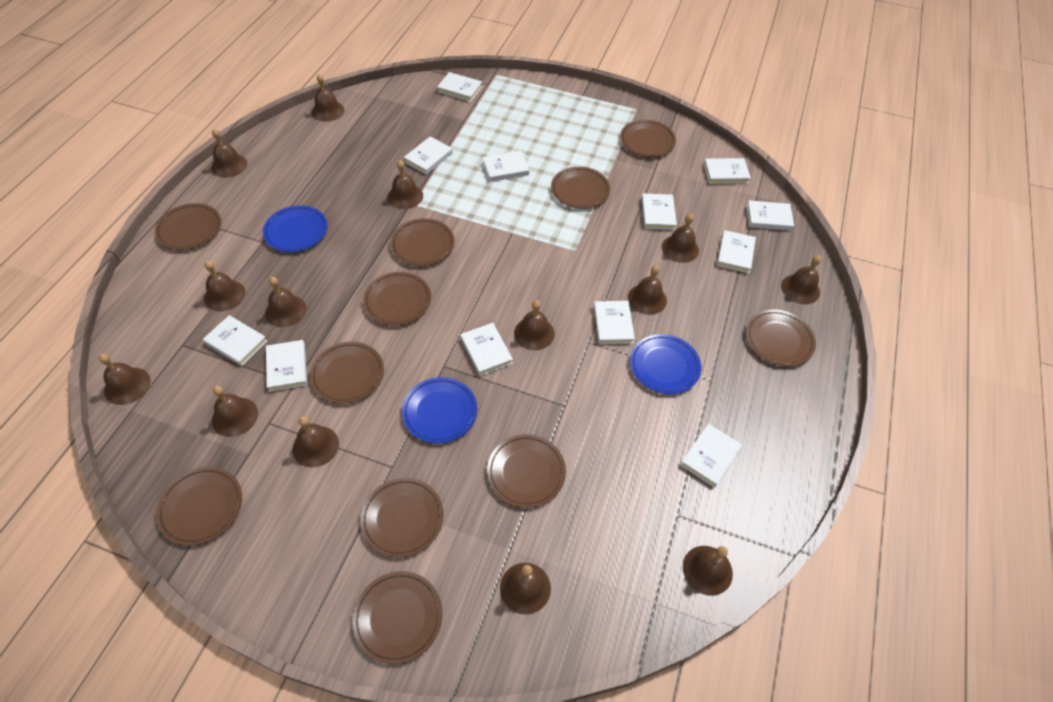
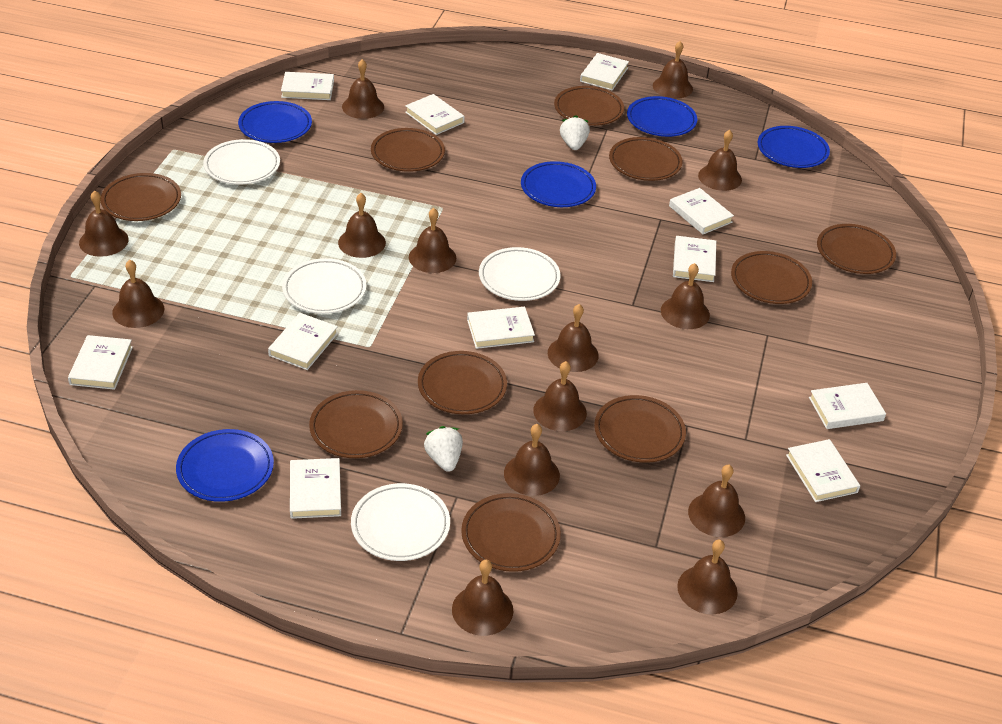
blue plate: [263,205,328,252] [402,377,477,443] [630,334,701,394] = 3 -> [176,429,274,502] [238,101,312,143] [521,161,596,207] [627,96,697,137] [758,126,830,168] = 5
brown plate: [155,203,221,250] [156,467,242,546] [310,341,384,404] [352,571,443,664] [360,478,444,557] [363,272,431,325] [390,218,455,266] [487,434,566,508] [551,167,610,209] [620,120,676,157] [746,310,816,366] = 11 -> [101,173,181,221] [309,390,403,458] [371,128,445,172] [418,351,507,414] [461,493,561,572] [554,86,624,126] [594,395,686,463] [609,137,683,181] [731,251,812,304] [817,224,896,274] = 10
white book: [203,315,267,366] [266,340,307,392] [404,136,453,175] [437,72,482,102] [460,323,513,376] [483,151,529,182] [594,301,635,344] [641,193,677,230] [680,424,742,488] [704,158,751,184] [717,230,756,273] [746,200,794,231] = 12 -> [68,335,133,390] [268,313,338,370] [281,72,334,100] [290,458,341,519] [405,94,465,135] [467,307,535,349] [580,53,629,90] [669,188,734,234] [673,236,716,282] [786,439,860,502] [809,383,886,429] = 11
white plate: none = 0 -> [203,139,280,185] [282,258,367,314] [351,483,450,561] [479,247,561,301] = 4
white strawberry: none = 0 -> [424,426,463,472] [560,116,590,150] = 2

